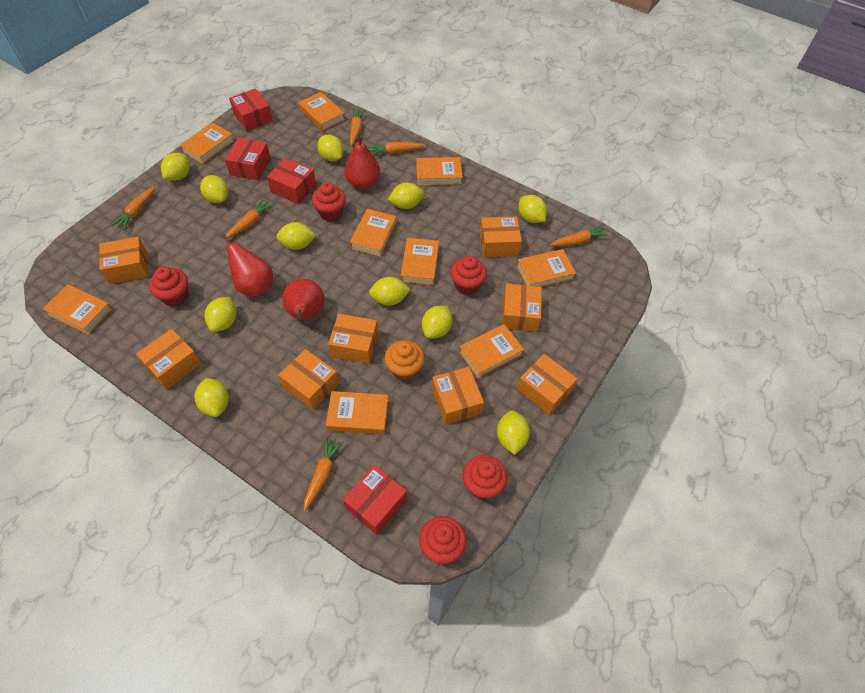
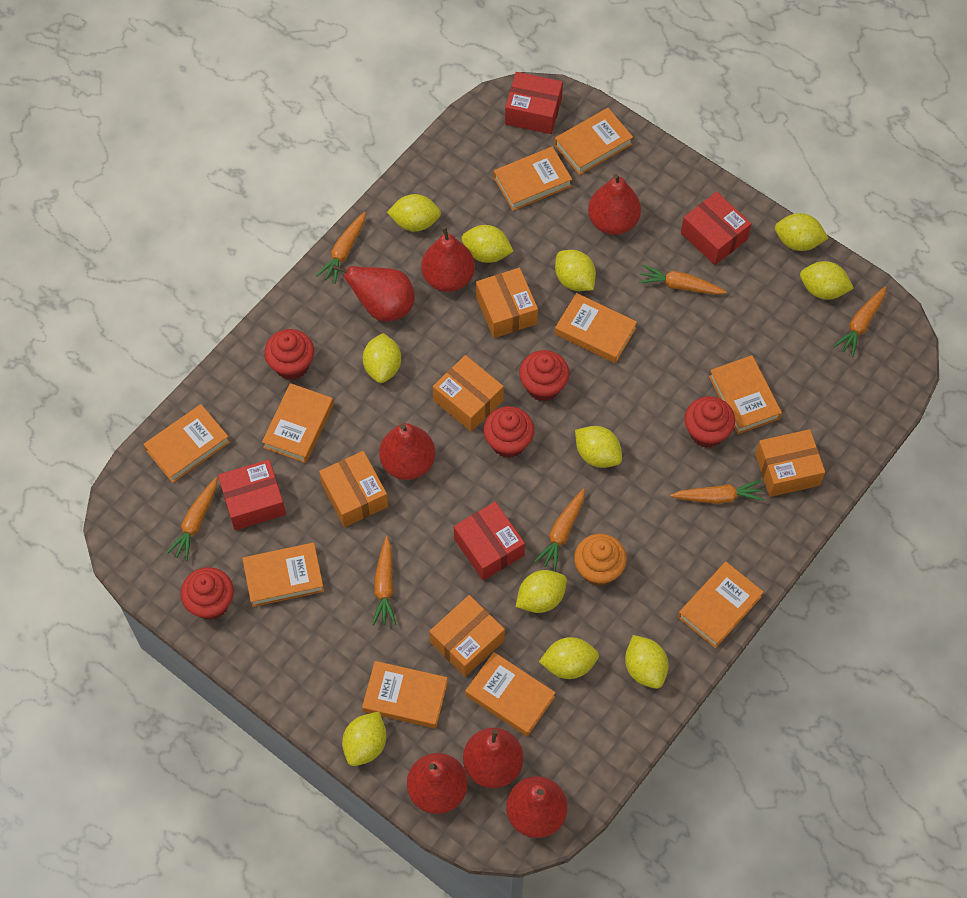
orange book: [43,284,113,335] [180,122,234,164] [298,92,345,131] [326,391,389,434] [350,209,397,257] [401,238,439,285] [416,157,463,186] [459,324,524,378] [517,249,576,287] = 9 -> [143,404,230,483] [242,543,324,607] [262,383,334,463] [362,661,448,729] [465,652,556,736] [494,146,572,211] [555,108,633,175] [555,293,637,363] [678,562,763,648] [709,355,782,434] = 10
orange box: [99,237,148,284] [136,329,201,389] [278,349,339,410] [328,314,378,364] [432,367,484,425] [480,216,522,257] [502,283,542,332] [517,354,577,415] = 8 -> [319,451,388,527] [429,595,505,677] [433,355,504,432] [476,268,538,338] [755,429,825,497] = 5
orange carrot: [112,186,155,230] [226,198,274,238] [304,436,344,511] [350,108,365,146] [368,142,425,155] [550,224,609,246] = 6 -> [166,477,217,561] [316,212,366,284] [372,536,396,625] [534,489,585,571] [639,265,727,295] [670,480,764,504] [834,286,886,357] = 7
red pear: [221,233,273,297] [282,278,325,320] [344,135,380,189] = 3 -> [332,264,415,321] [379,423,435,480] [407,753,468,814] [421,226,475,292] [463,728,523,788] [506,776,567,838] [588,174,641,235] = 7

